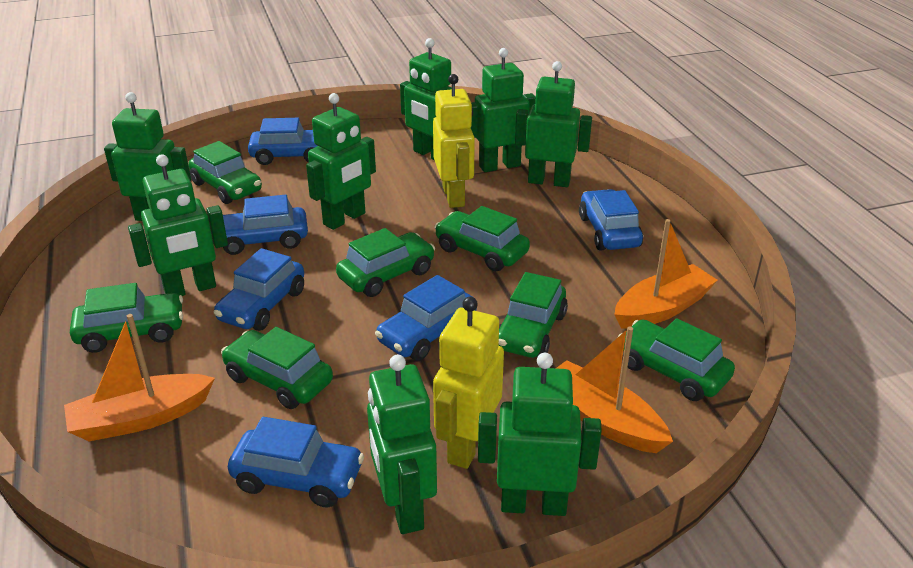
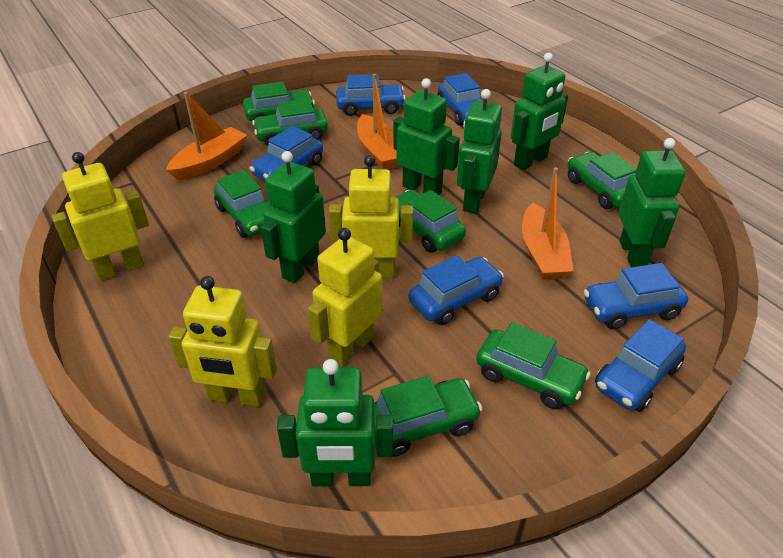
green robot: [104,92,191,221] [128,154,228,296] [306,93,376,230] [367,355,437,534] [400,38,452,160] [471,48,536,172] [478,353,602,516] [515,61,592,187] = 8 -> [261,151,326,283] [277,359,393,486] [393,78,460,195] [457,89,502,214] [511,53,568,170] [619,138,685,267] = 6
yellow robot: [433,74,475,208] [433,297,504,469] = 2 -> [52,152,149,281] [168,276,277,407] [308,228,383,366] [328,155,413,278] = 4

